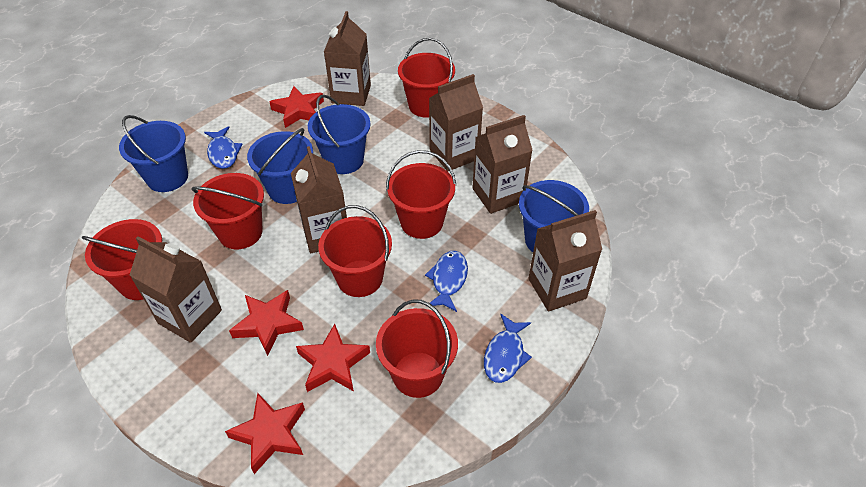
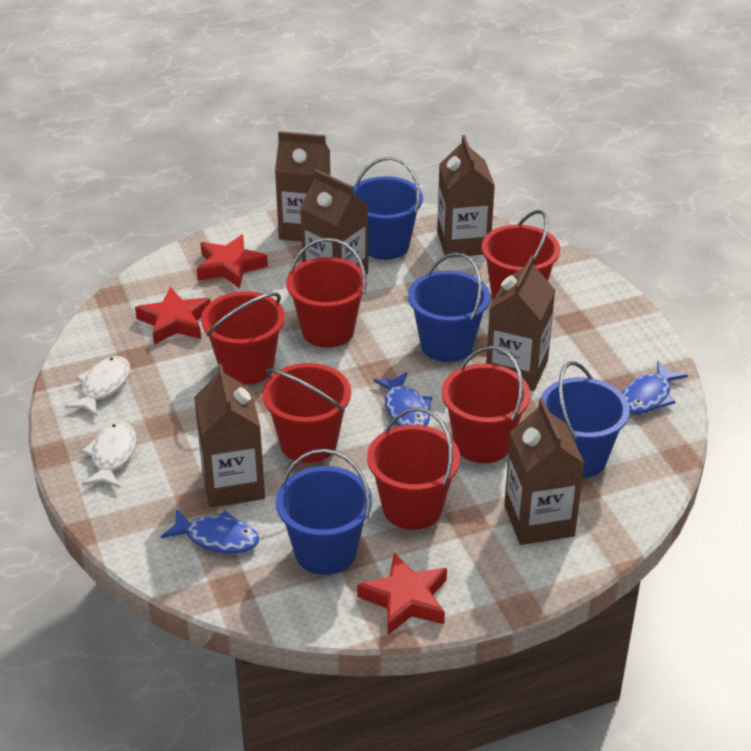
red star: [225,393,305,474] [229,290,304,356] [269,86,324,128] [296,324,370,392] = 4 -> [135,287,211,345] [197,235,268,289] [357,552,447,635] = 3
white fish: none = 0 -> [65,356,130,416] [82,421,136,488] = 2

